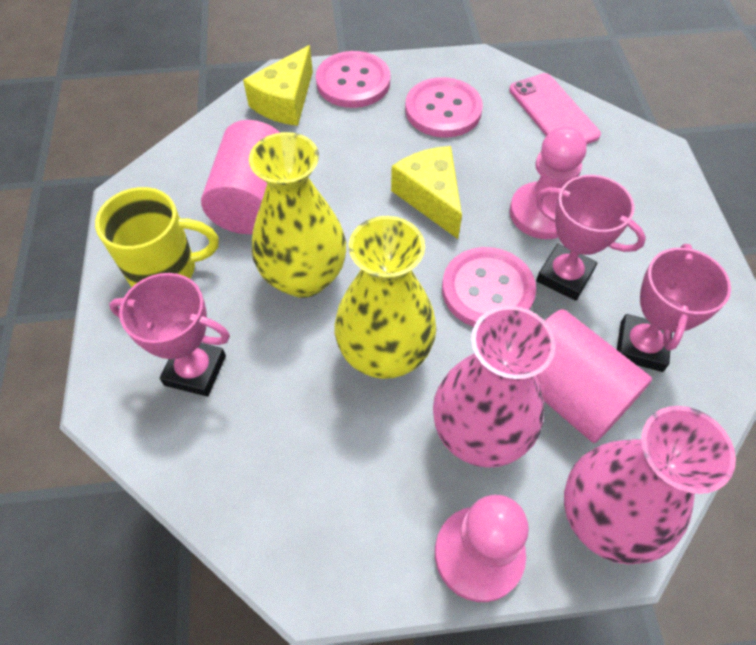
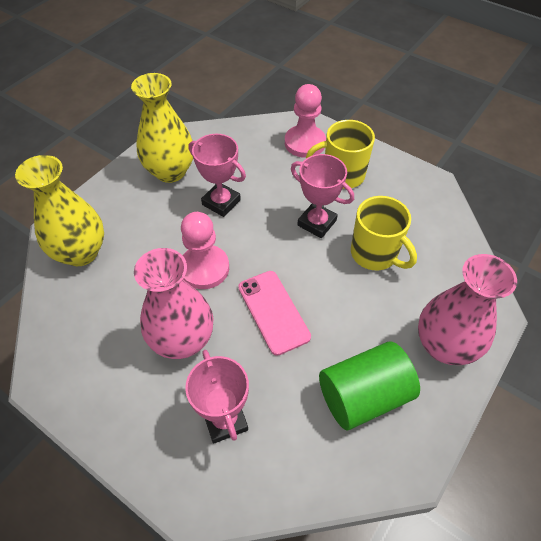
green cylinder: none = 0 -> [319,342,420,430] = 1
pink button: [316,51,390,108] [405,77,483,138] [442,247,536,327] = 3 -> none = 0
pink cylinder: [201,120,280,234] [536,309,652,443] = 2 -> none = 0
yellow cheese: [243,45,313,126] [391,146,462,239] = 2 -> none = 0
yellow mug: [95,187,219,287] = 1 -> [306,120,375,189] [351,196,417,270] = 2

